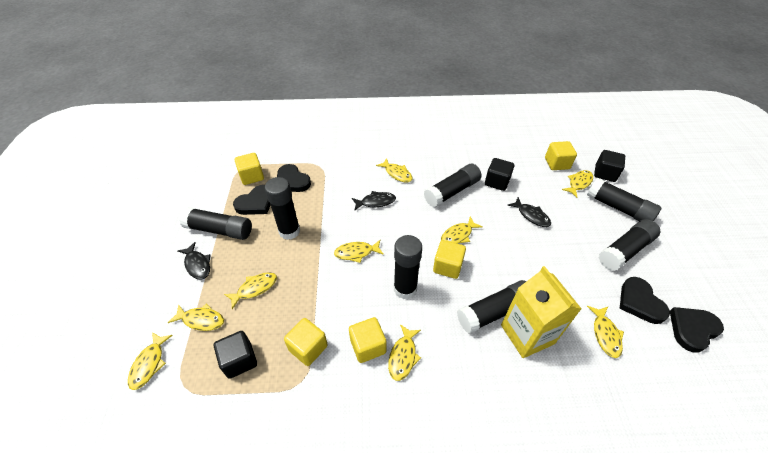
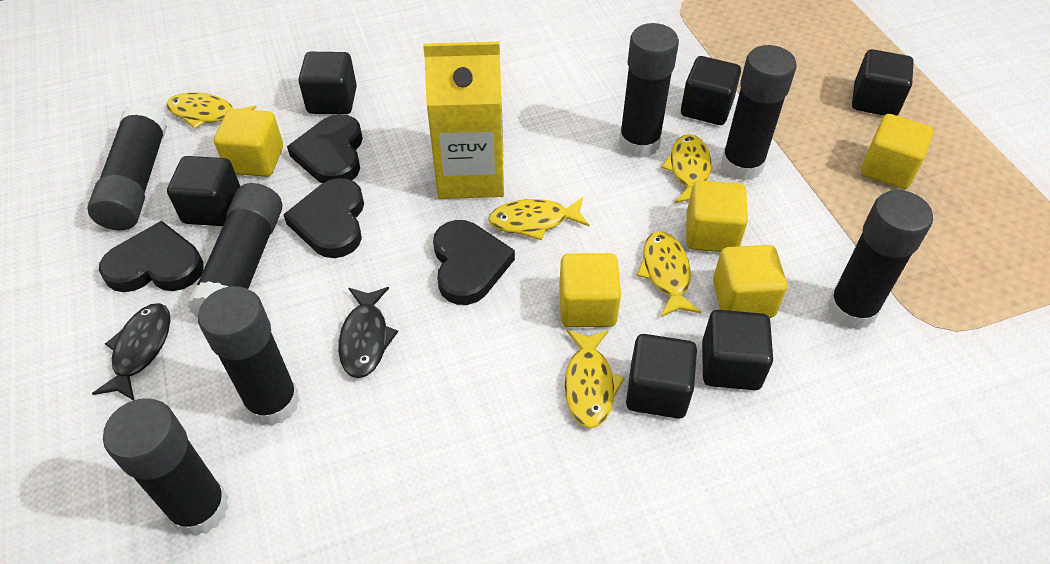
black cube: [214,331,257,379] [485,158,514,191] [594,150,625,182] = 3 -> [167,156,241,226] [298,52,357,114] [626,334,697,419] [681,56,741,125] [702,310,773,390] [852,49,914,116] = 6
black fish: [178,242,211,280] [352,191,396,211] [507,197,551,227] = 3 -> [92,303,170,400] [338,287,398,378] = 2
yellow fish: [128,332,173,390] [168,304,224,331] [224,272,277,309] [334,240,384,263] [376,158,413,182] [388,324,421,381] [441,217,483,244] [562,170,593,198] [587,306,624,358] = 9 -> [166,93,257,129] [488,197,589,240] [564,330,625,428] [637,231,701,317] [661,134,711,203] = 5

